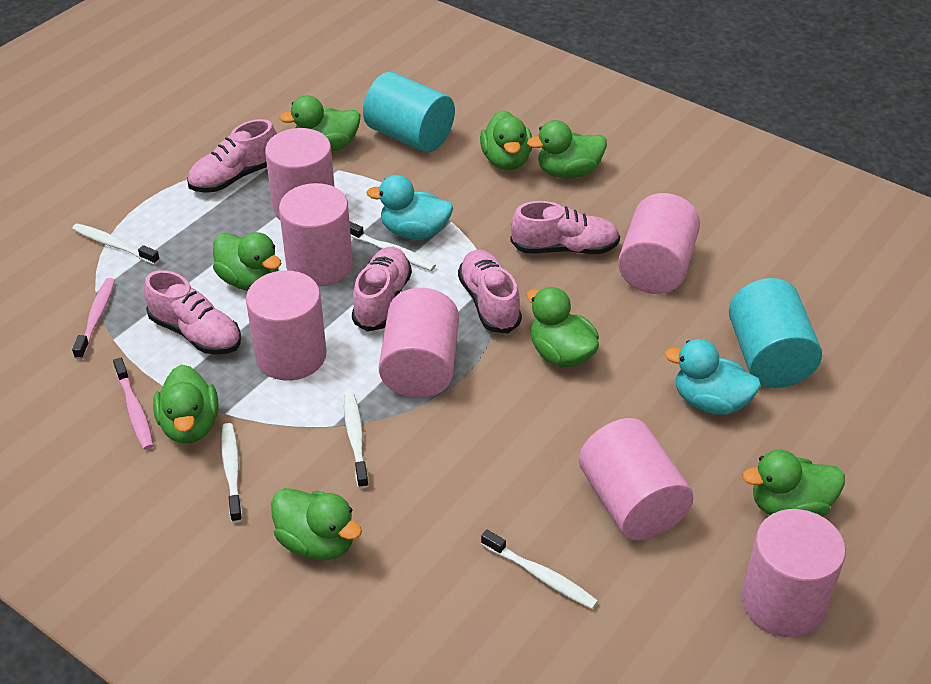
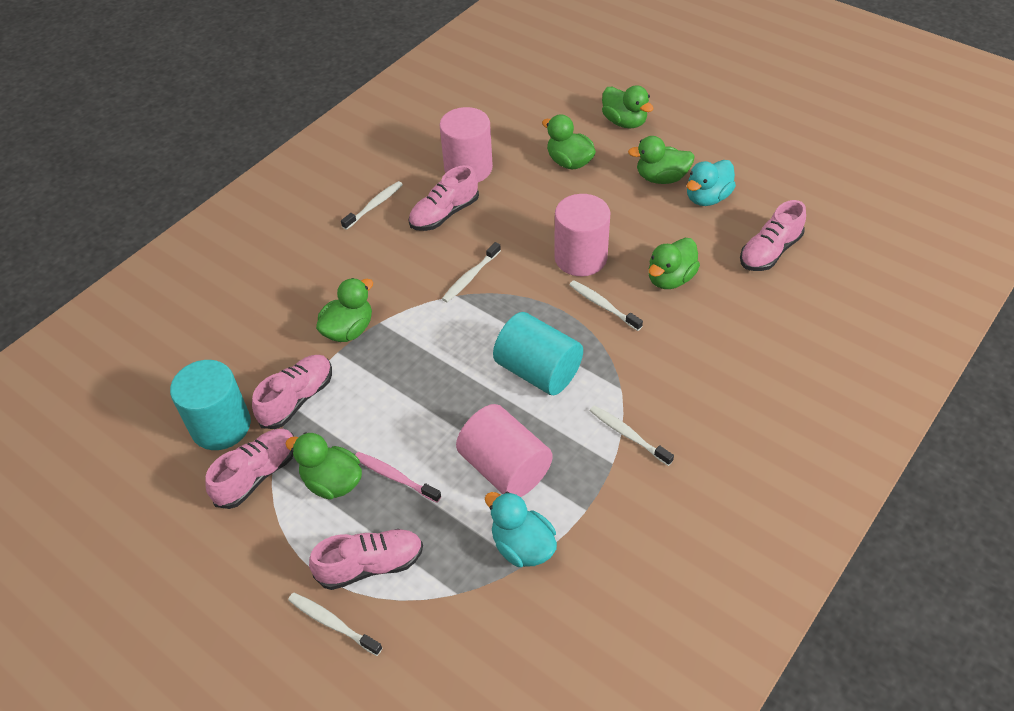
green duck: [153,365,218,443] [213,232,281,291] [271,488,362,560] [279,95,360,152] [480,110,532,170] [526,287,599,367] [527,120,607,178] [742,450,845,517] = 8 -> [285,433,362,500] [316,278,373,342] [542,114,596,170] [602,85,654,129] [628,136,695,184] [648,238,700,289] = 6
pink cylinder: [246,270,327,381] [265,128,334,220] [279,183,353,286] [379,288,459,398] [579,418,693,541] [618,193,700,294] [741,509,846,637] = 7 -> [440,107,493,182] [456,404,553,497] [554,194,610,276] = 3
pink toothbrush: [72,278,115,360] [113,358,154,450] = 2 -> [355,452,441,503] = 1

